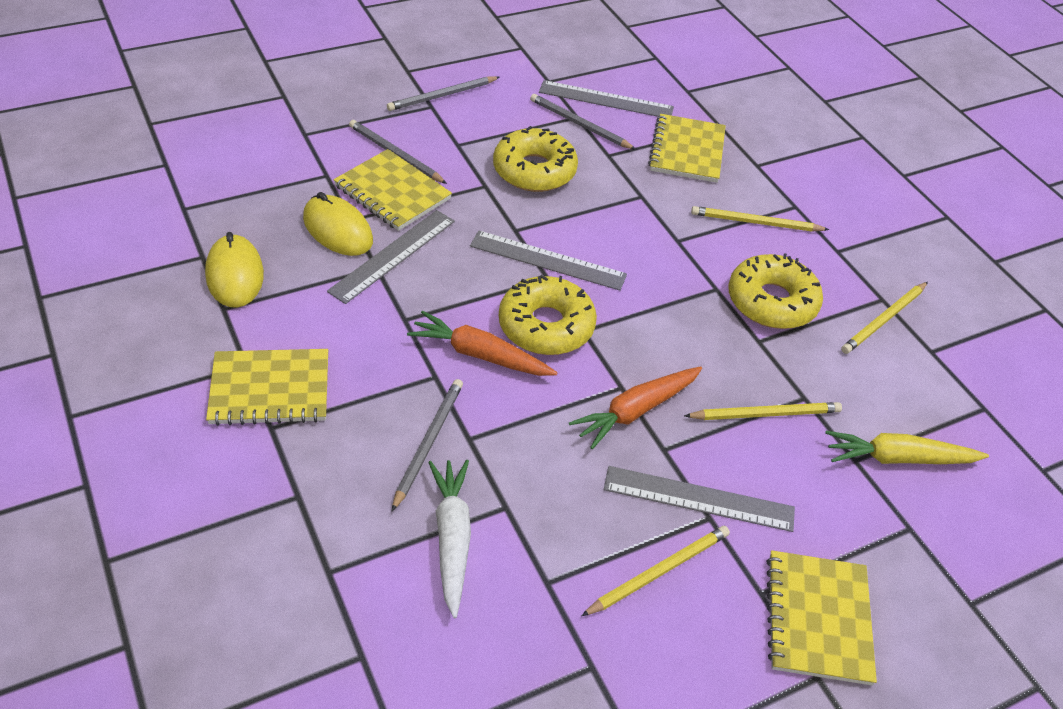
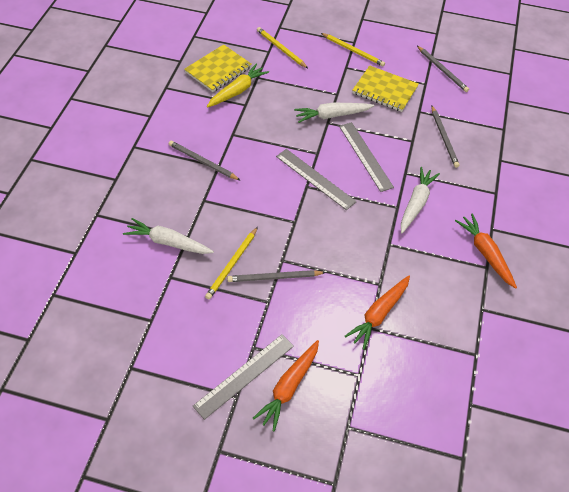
grey ruler: [327,210,455,304] [470,231,627,291] [539,80,674,117] [604,466,795,532] = 4 -> [193,334,294,420] [276,149,357,210] [339,122,394,192] = 3
orange carrot: [407,311,558,376] [569,366,702,449] = 2 -> [253,340,319,432] [345,275,410,350] [455,214,517,289] = 3
white carrot: [428,460,471,618] = 1 -> [123,218,214,254] [294,103,374,123] [401,167,440,233] = 3
yellow donut: [493,126,578,192] [499,275,597,355] [728,253,823,329] = 3 -> none = 0
yellow mouse: [205,232,264,308] [303,192,373,256] = 2 -> none = 0
yellow notebook: [206,349,328,426] [333,149,452,231] [648,114,726,183] [767,550,877,685] = 4 -> [184,44,252,92] [352,66,419,112] = 2
yellow pencil: [581,526,730,616] [684,402,842,420] [691,206,829,232] [841,282,928,354] = 4 -> [205,227,258,299] [257,27,308,68] [321,33,385,67] = 3

